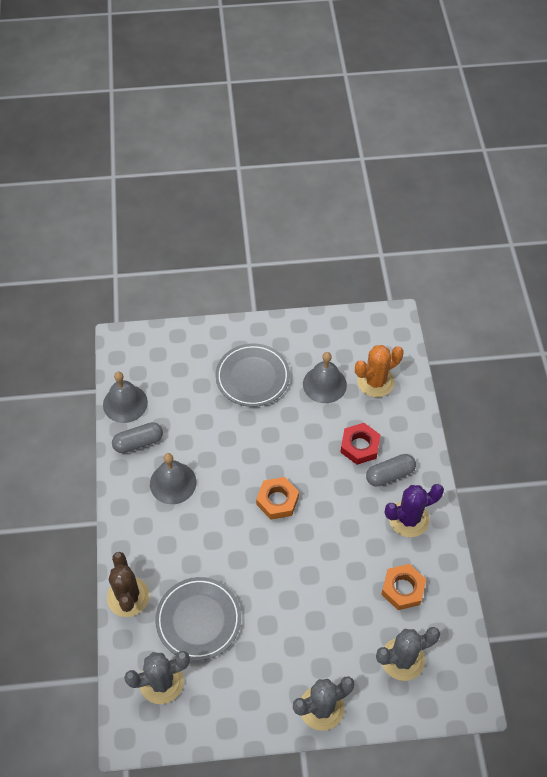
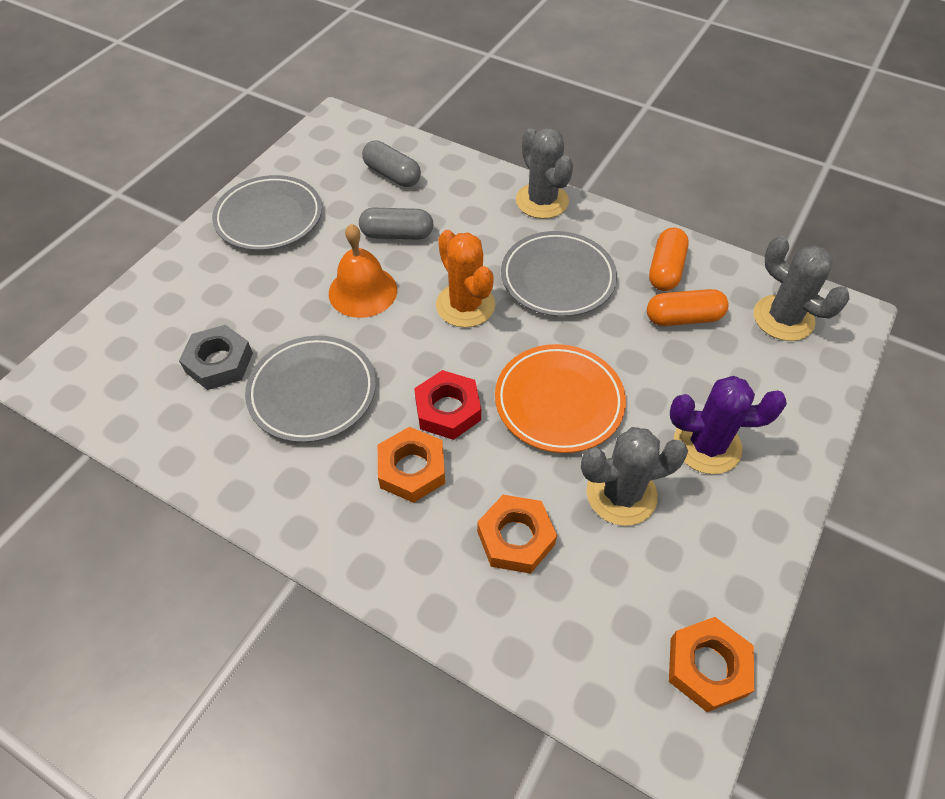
brown cactus: [107,552,149,617] = 1 -> none = 0
grey bell: [103,372,148,423] [150,453,196,504] [303,352,347,403] = 3 -> none = 0
grey nut: none = 0 -> [179,325,253,390] = 1
grey plate: [155,577,241,661] [216,343,290,407] = 2 -> [212,175,322,251] [245,336,376,443] [501,231,617,317] = 3
orange bell: none = 0 -> [329,224,397,318] = 1
orange capsule: none = 0 -> [647,289,729,326] [649,228,689,291] = 2
orange nut: [256,477,299,520] [381,564,426,610] = 2 -> [378,427,445,503] [477,495,557,574] [669,617,754,712] = 3
orange plate: none = 0 -> [495,344,626,453] = 1

